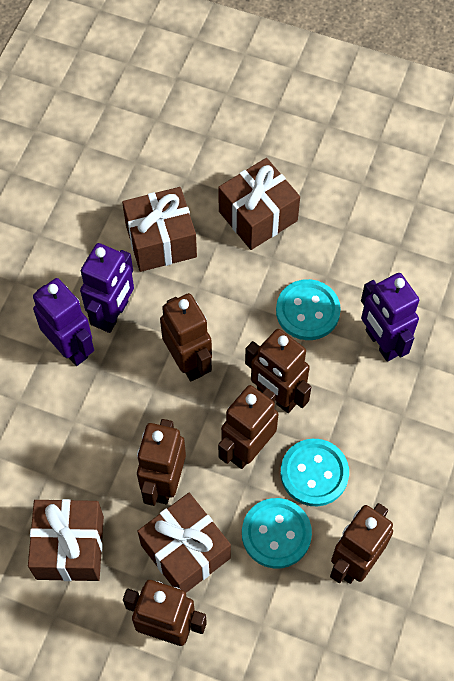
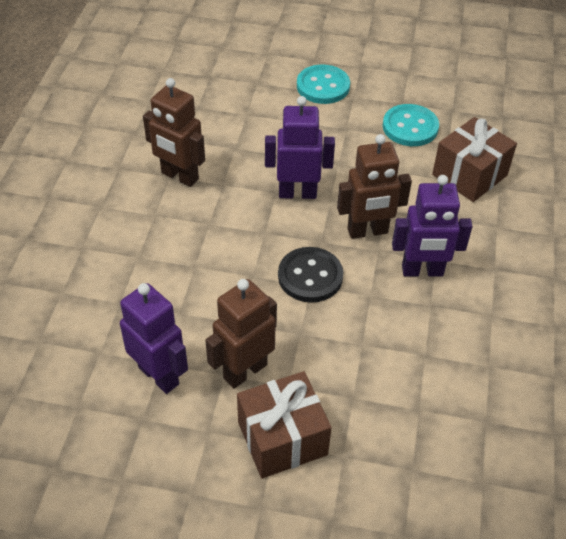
black button: none = 0 -> [278,247,343,303] = 1
brown gift: [28,499,104,581] [122,187,197,272] [137,493,231,593] [218,158,300,250] = 4 -> [237,371,332,479] [432,117,517,202] = 2
brown robot: [123,580,207,646] [137,419,186,506] [160,293,212,381] [218,385,278,469] [245,329,311,413] [330,503,393,584] = 6 -> [143,78,205,187] [205,279,277,389] [337,134,412,239] = 3
turquoise button: [242,498,312,569] [276,279,341,340] [280,439,349,506] = 3 -> [297,64,350,104] [383,104,439,146] = 2

